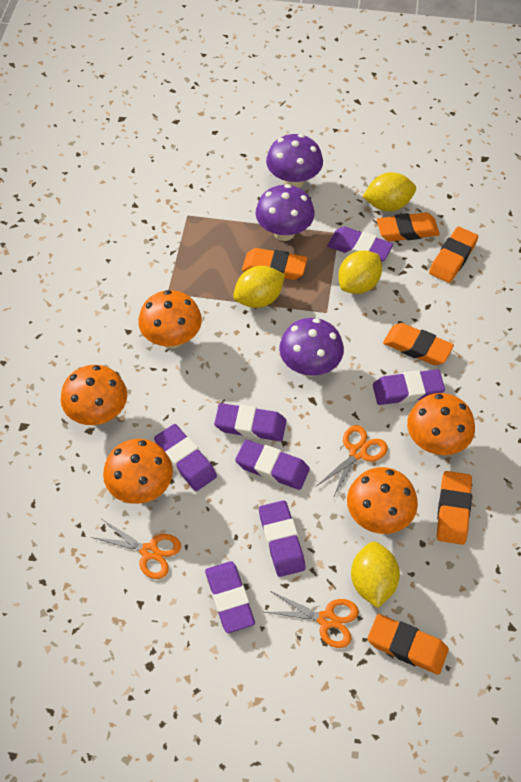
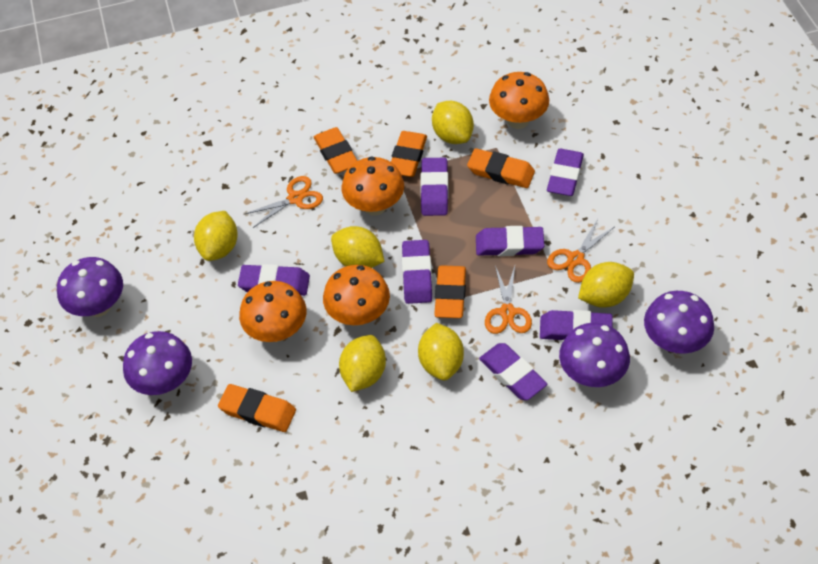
orange eraser: [242,248,308,280] [367,614,449,675] [377,212,440,242] [383,323,454,365] [429,227,478,283] [437,471,472,545] = 6 -> [218,384,296,432] [314,127,358,174] [391,131,427,177] [434,265,466,318] [467,148,535,188] = 5
orange mushroom: [61,365,127,425] [103,439,173,504] [138,290,202,349] [347,467,418,534] [407,393,475,455] = 5 -> [239,281,307,342] [323,265,390,326] [342,157,404,216] [489,72,549,129] = 4
purple mushroom: [255,184,315,241] [266,134,323,188] [279,318,344,377] = 3 -> [57,257,123,317] [123,331,192,395] [559,323,630,387] [644,291,714,354] = 4
yellow lemon: [233,266,285,308] [338,251,382,294] [351,542,400,608] [363,172,416,212] = 4 -> [194,211,238,261] [331,226,385,268] [339,335,386,392] [418,323,464,380] [432,101,474,144] [578,262,634,308] = 6

